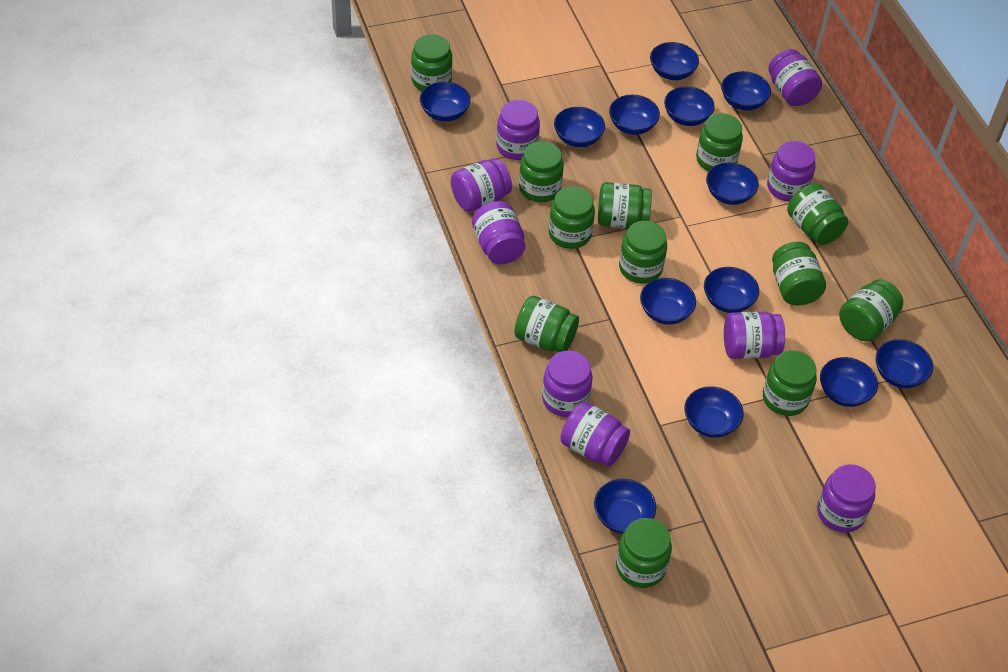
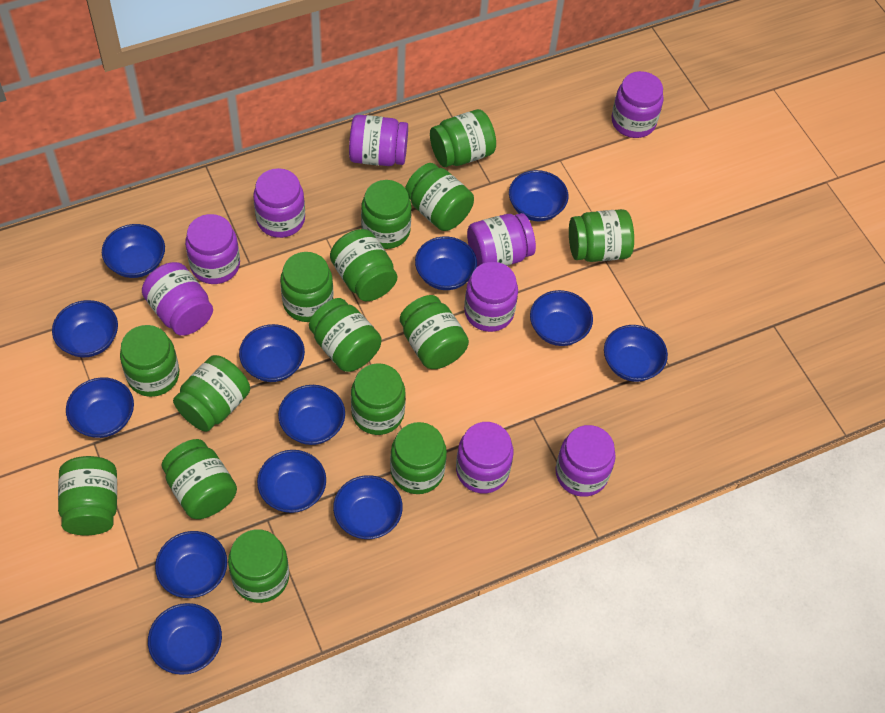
green jar: [411,34,452,91] [514,296,579,352] [519,141,564,202] [549,186,595,249] [598,182,652,228] [616,518,672,588] [619,221,667,284] [696,113,743,171] [763,350,817,416] [772,241,826,306] [787,184,848,245] [839,279,903,341] = 12 -> [58,456,117,535] [120,325,179,397] [162,439,237,519] [173,355,250,432] [228,529,289,603] [280,252,334,322] [309,298,382,372] [330,229,397,301] [351,363,406,435] [361,180,412,249] [390,422,447,494] [400,295,469,369] [405,163,474,231] [430,109,496,167] [569,209,634,262] = 15

